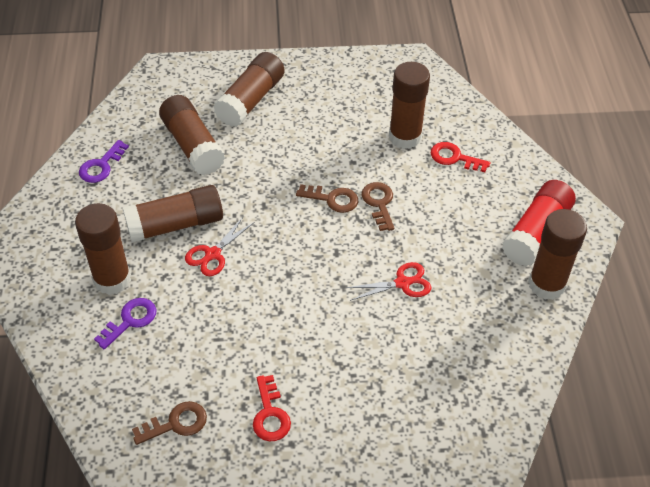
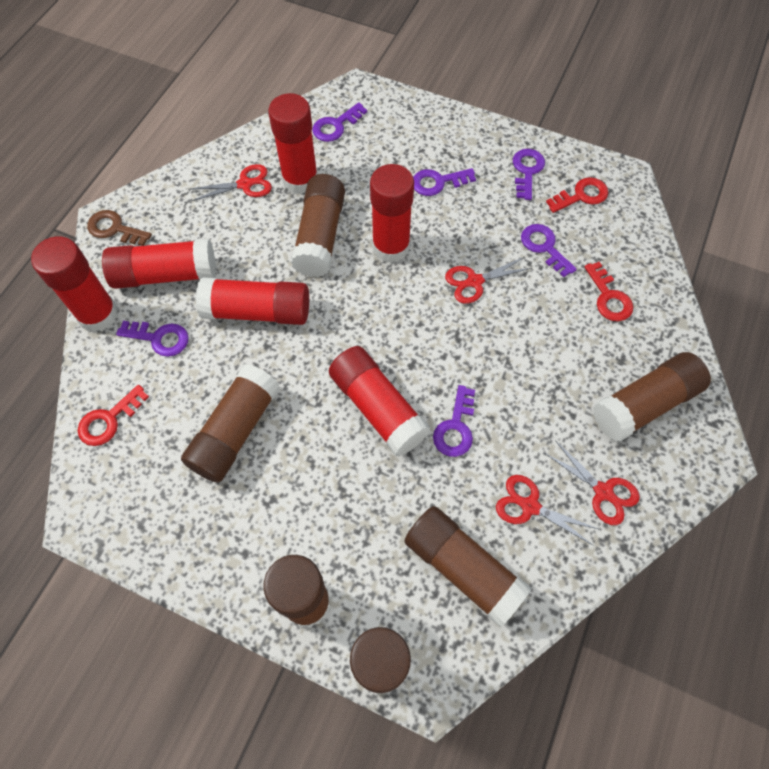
brown key: [132,401,207,445] [296,184,358,213] [361,182,394,231] = 3 -> [87,210,152,246] = 1
purple key: [79,140,129,183] [94,298,157,349] = 2 -> [116,321,189,357] [312,102,367,142] [413,168,476,196] [433,385,475,457] [513,149,545,200] [521,224,577,277] = 6
red glue stick: [502,180,576,266] = 1 -> [31,236,118,332] [102,239,216,289] [196,277,309,325] [268,93,318,194] [329,346,431,456] [370,164,414,263] = 6
red key: [253,375,291,442] [431,142,490,172] = 2 -> [78,385,149,446] [546,177,608,213] [584,262,633,321] = 3
red scissors: [185,216,255,276] [346,262,431,301] = 2 -> [190,164,272,201] [445,257,532,304] [496,475,598,546] [545,440,640,525] = 4

